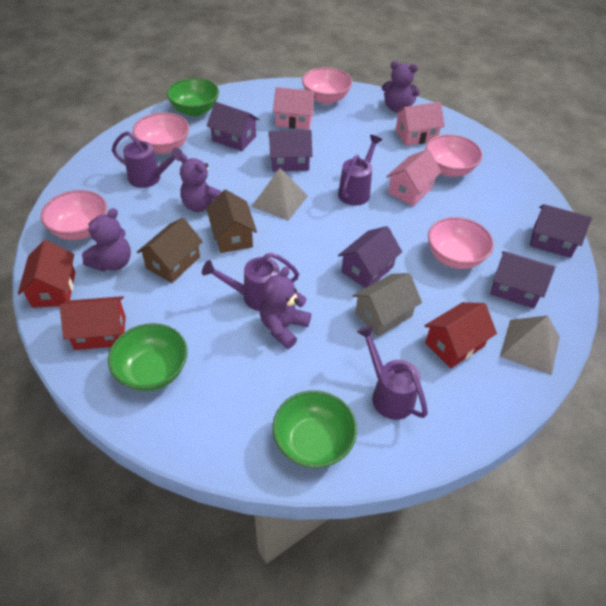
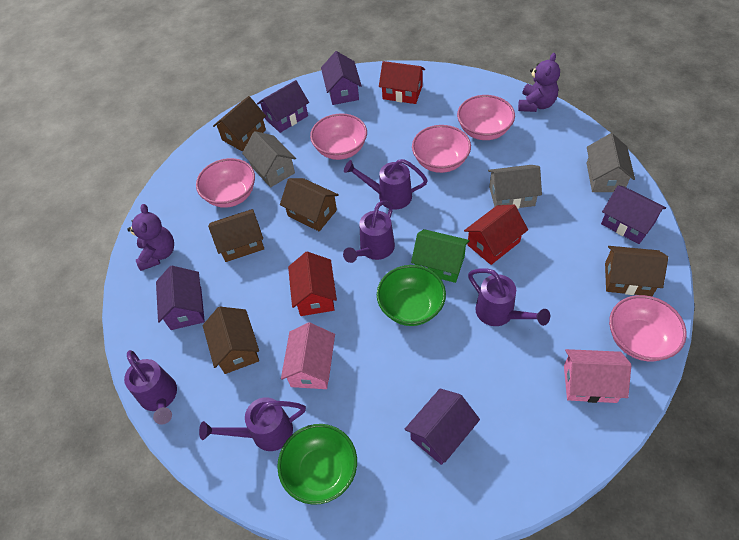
brown house: [137,218,203,283] [206,190,257,253] = 2 -> [203,307,259,374] [208,209,264,262] [213,96,266,151] [280,178,339,231] [605,246,668,296] = 5
green bowl: [108,323,188,391] [167,78,219,116] [273,390,357,468] = 3 -> [277,424,357,505] [377,265,446,326] = 2
green house: none = 0 -> [411,229,470,283] = 1
grey house: [352,273,422,337] = 1 -> [242,131,296,188] [488,165,542,209] [587,133,635,192] = 3
grey pyramid: [251,168,308,221] [500,315,560,375] = 2 -> none = 0
pink house: [273,87,316,130] [386,149,442,206] [395,102,445,146] = 3 -> [281,322,335,389] [564,349,631,403] = 2
purple teddy bear: [82,208,131,271] [179,153,222,212] [260,267,311,349] [382,61,420,112] = 4 -> [127,204,174,271] [518,53,560,112] = 2
purple watering can: [112,131,182,188] [202,252,299,311] [338,135,382,206] [357,325,428,420] = 4 -> [124,350,177,425] [199,397,306,451] [343,201,395,263] [344,159,428,209] [468,268,550,326] = 5

